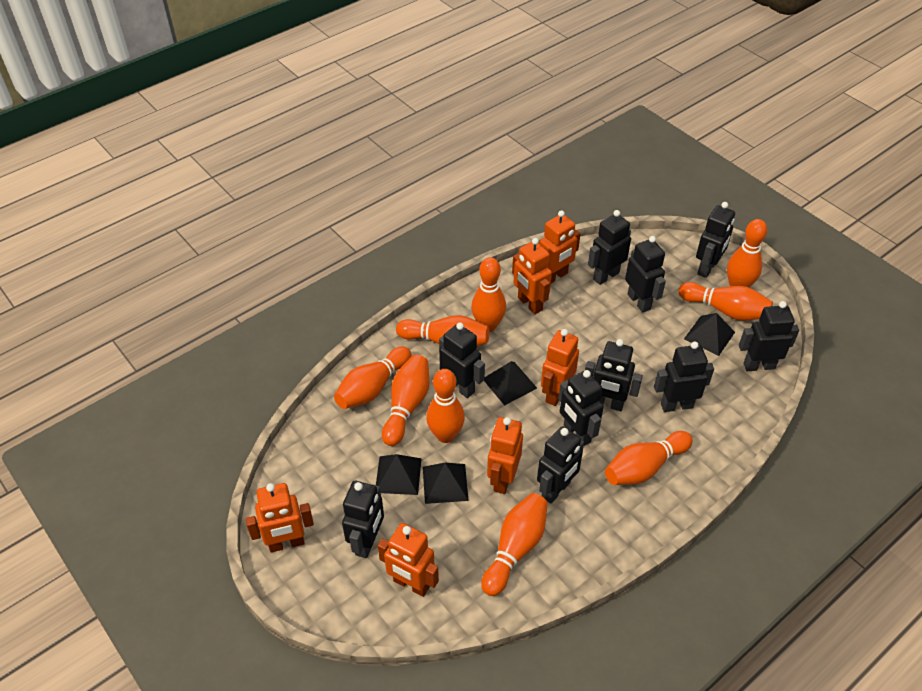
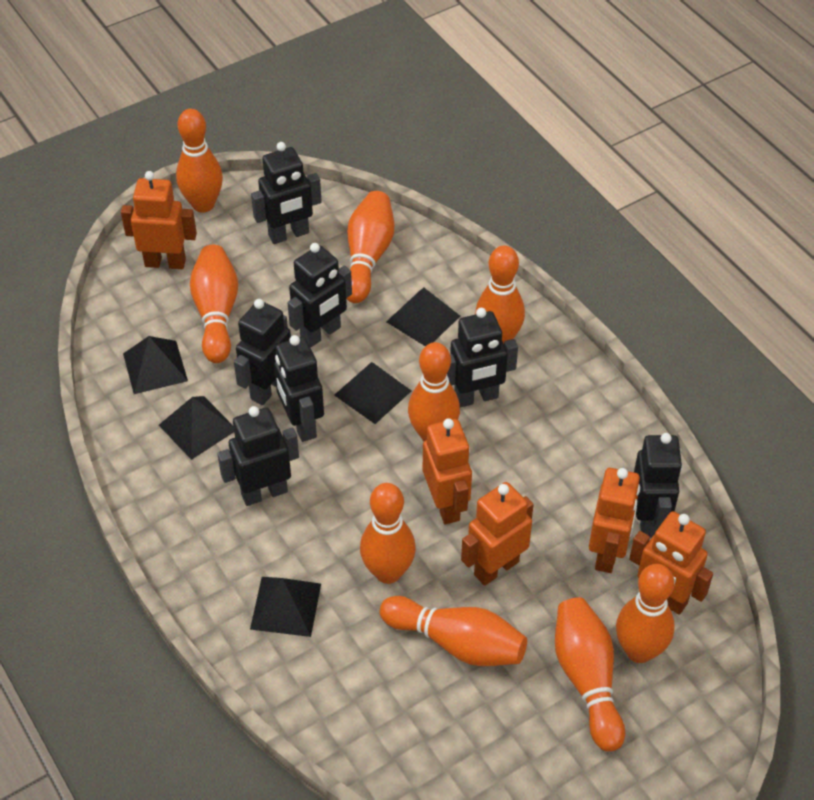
black pyramid: [376,454,422,495] [423,463,469,504] [484,361,537,406] [684,313,735,356] = 4 -> [123,336,188,394] [159,396,234,460] [250,577,321,637] [334,362,411,424] [386,288,460,346] = 5
black robot: [342,481,384,558] [439,322,485,398] [537,426,584,503] [559,370,604,446] [585,339,643,411] [588,210,631,285] [625,236,666,313] [654,341,714,412] [696,202,735,278] [739,301,799,371] = 10 -> [217,406,299,506] [234,299,291,405] [251,142,322,244] [274,335,324,442] [288,243,352,348] [447,308,518,408] [634,433,682,538] = 7
orange robot: [246,483,314,553] [378,523,439,597] [487,417,523,494] [512,238,552,314] [539,210,581,283] [541,329,579,406] = 6 -> [121,171,197,269] [423,418,472,524] [461,482,534,586] [589,468,640,573] [629,511,713,615] = 5

